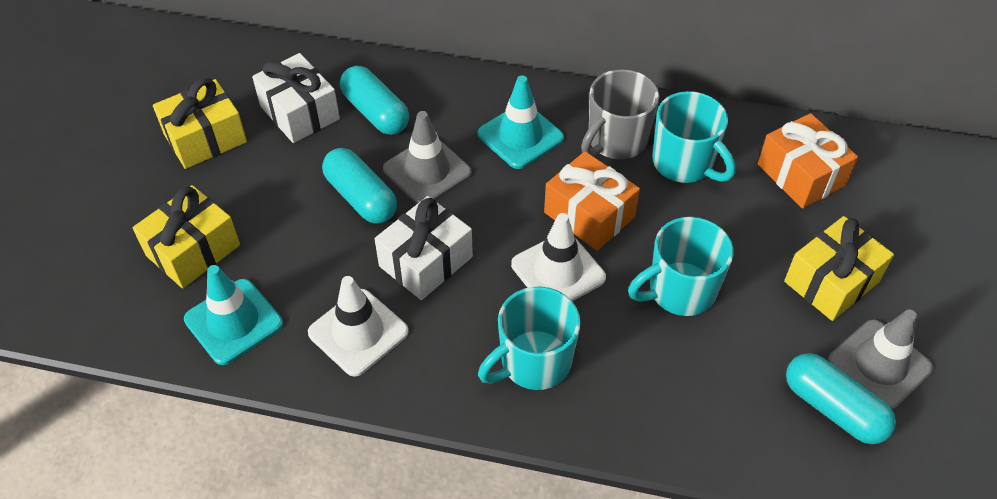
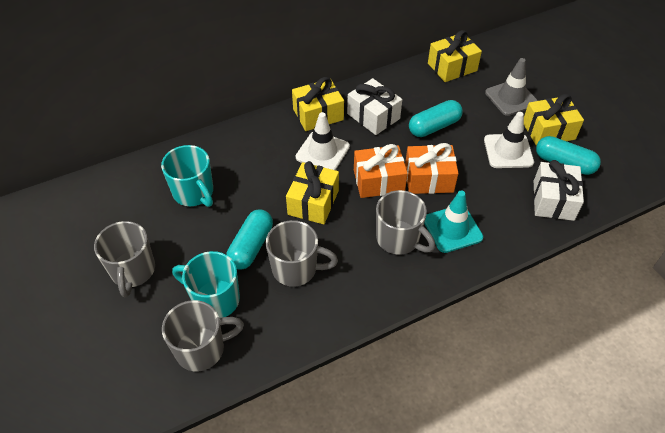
grey mug: [581,69,659,159] = 1 -> [94,221,155,298] [162,300,244,371] [266,220,338,287] [376,190,435,255] = 4
grey traffic cone: [383,111,472,204] [828,309,933,410] = 2 -> [485,58,538,116] = 1
turquoise mug: [478,286,581,390] [628,217,733,316] [653,91,735,183] = 3 -> [161,145,213,207] [172,251,240,318] = 2
turquoise traffic cone: [184,265,283,365] [478,75,564,169] = 2 -> [424,191,483,253] = 1
yellow gift: [133,185,240,288] [153,78,247,169] [784,216,894,321] = 3 -> [286,161,339,224] [292,77,344,131] [428,30,482,82] [524,94,584,146] = 4

